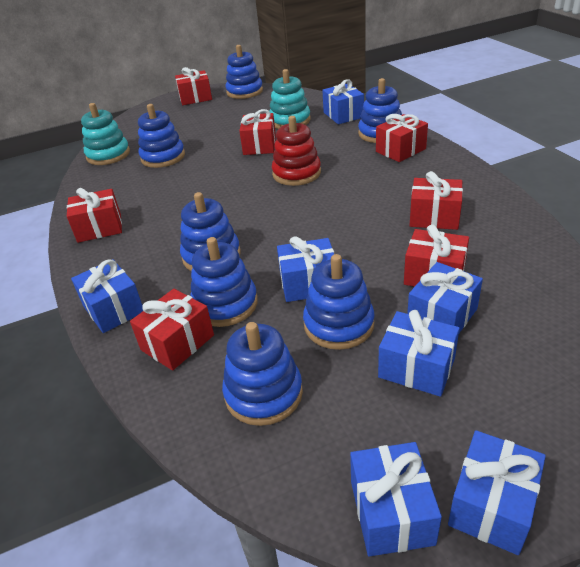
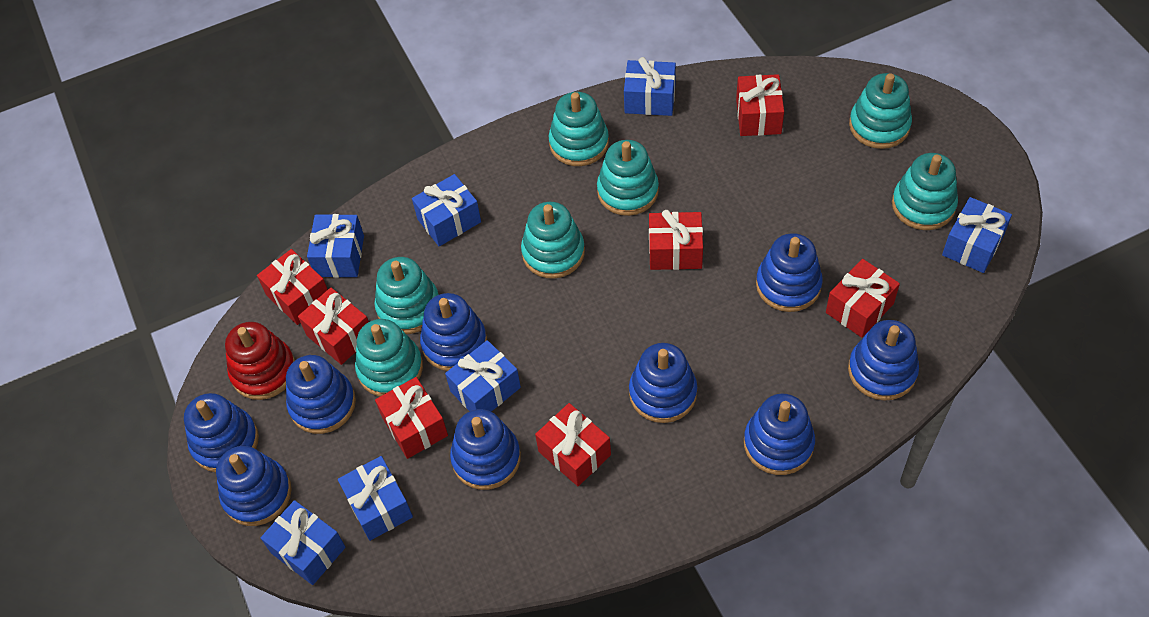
blue stacking toy: [138,104,185,168] [180,192,241,271] [190,237,258,327] [222,322,303,426] [226,45,263,99] [303,254,375,350] [358,78,402,143] = 7 -> [184,393,259,472] [216,446,292,526] [286,355,356,434] [420,293,487,371] [450,409,521,490] [629,343,697,423] [744,394,815,475] [756,233,823,312] [848,320,919,401] = 9
turquoise stacking toy: [81,103,130,165] [269,69,311,129] = 2 -> [355,319,423,397] [374,257,439,334] [521,202,585,279] [549,92,609,166] [597,140,659,216] [849,73,912,149] [892,153,958,230] = 7

